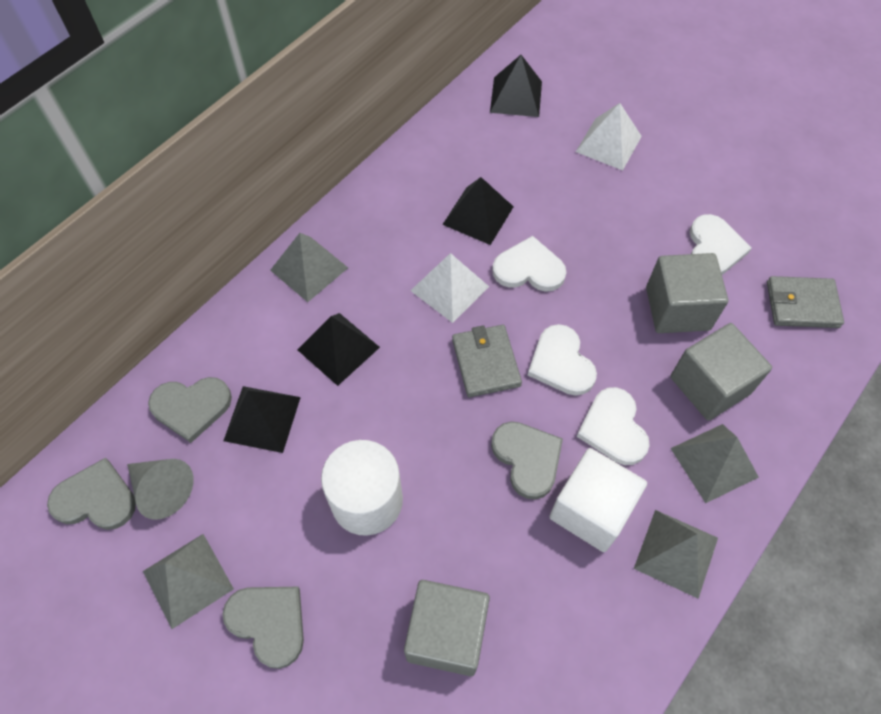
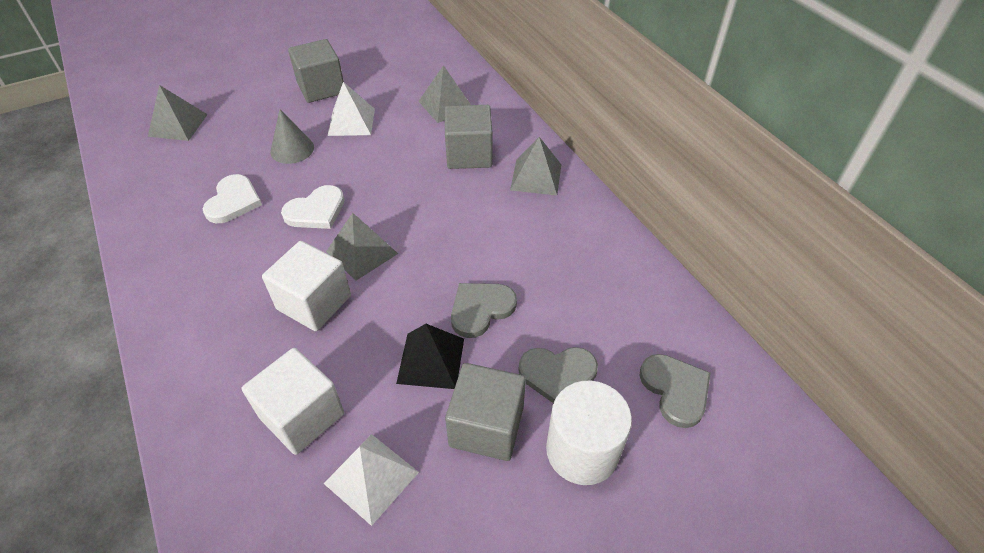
black pyramid: [223,386,301,453] [298,313,380,386] [442,177,514,245] [490,55,542,117] = 4 -> [396,324,464,389] = 1
grey heart: [47,458,136,530] [148,377,232,443] [222,587,304,669] [491,422,563,500] = 4 -> [451,283,517,338] [518,347,598,403] [640,354,711,428] = 3
grey wallet: [452,325,522,397] [767,276,844,328] = 2 -> none = 0
white cube: [549,448,647,552] = 1 -> [242,348,344,455] [262,241,351,331] = 2
white heart: [492,236,567,292] [528,324,597,396] [577,387,650,465] [690,214,752,275] = 4 -> [203,174,262,223] [281,185,344,229] = 2

